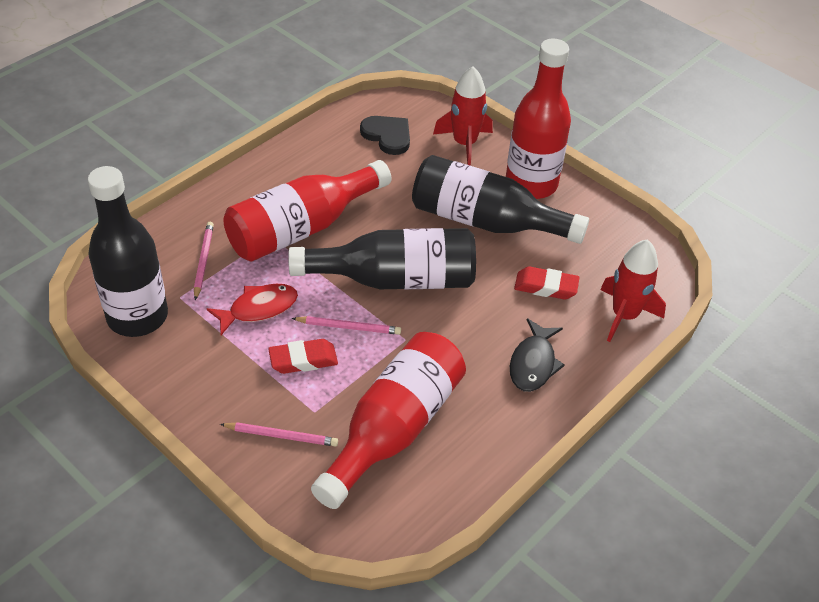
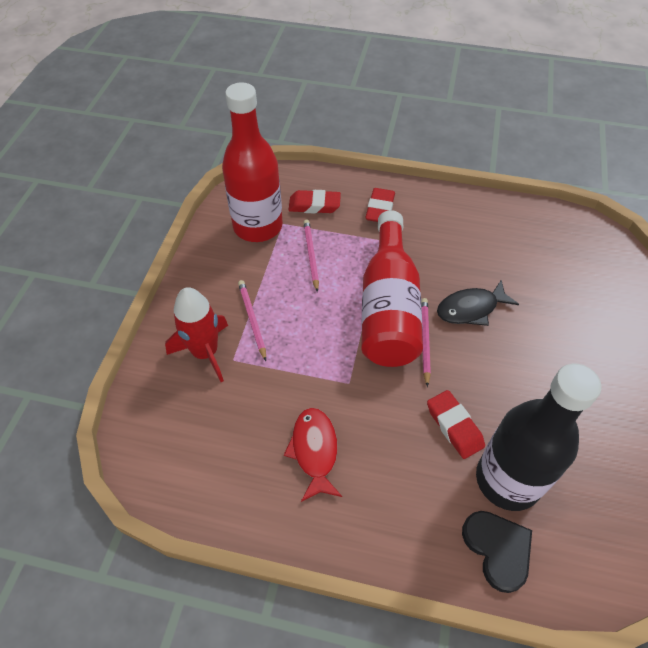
black bottle: [88,166,168,337] [288,228,476,290] [412,155,589,244] = 3 -> [476,363,602,511] = 1
red bottle: [223,160,391,261] [311,332,466,509] [506,39,571,199] = 3 -> [222,82,283,242] [361,210,423,367] = 2
red eraser: [268,339,338,374] [514,267,580,300] = 2 -> [288,190,341,213] [365,188,395,222] [427,390,485,459] = 3
red rocket: [433,67,493,166] [600,239,666,342] = 2 -> [165,287,228,382] = 1

